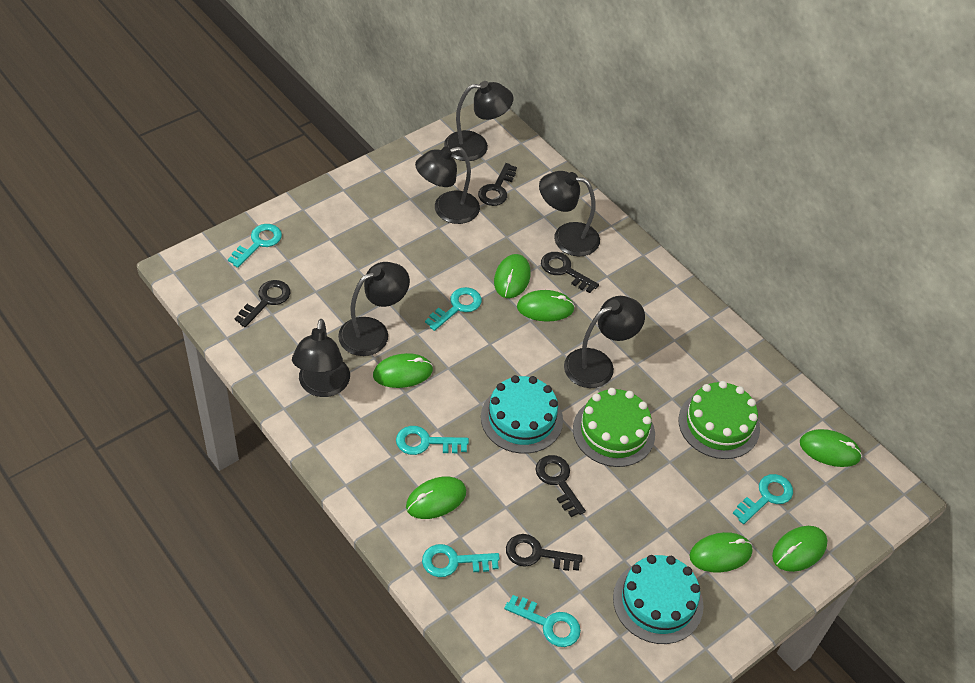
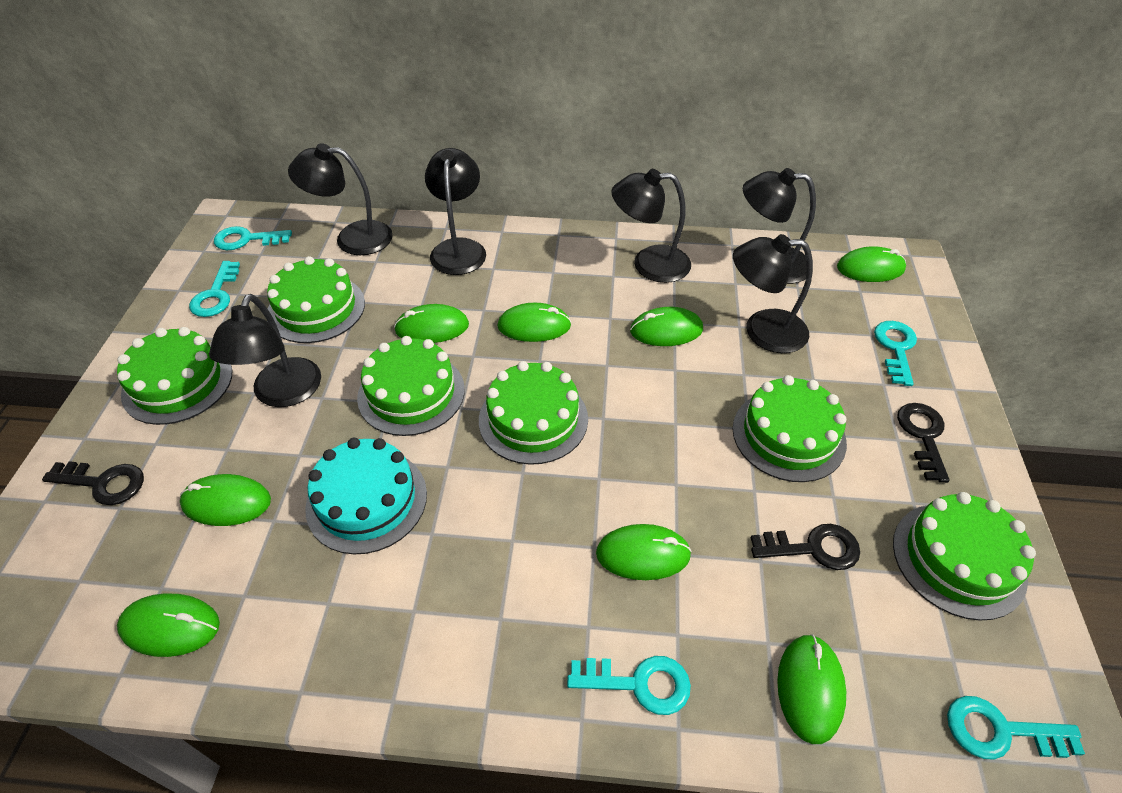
black key: [234,280,290,327] [478,163,517,206] [506,534,583,571] [535,455,586,517] [541,252,599,293] = 5 -> [42,461,144,505] [751,524,860,570] [897,403,950,483] = 3
green cake: [573,388,655,467] [678,381,760,459] = 2 -> [117,327,233,425] [267,256,365,343] [357,336,465,436] [479,361,588,465] [733,375,847,482] [893,492,1036,621] = 6
green mouse: [373,353,433,388] [406,476,466,519] [494,254,531,298] [517,290,575,322] [689,532,752,572] [772,526,828,572] [800,429,862,467] = 7 -> [117,593,220,657] [180,474,271,526] [394,304,469,343] [497,303,571,342] [596,524,692,580] [630,307,703,346] [777,634,846,744] [837,246,906,282] = 8
turquoise cake: [481,375,563,454] [613,555,704,644] = 2 -> [305,438,427,554] = 1
turquoise key: [228,224,282,268] [396,426,469,455] [422,544,500,577] [425,287,482,331] [504,595,581,647] [733,474,793,524] = 6 -> [189,261,240,317] [214,226,292,250] [567,656,691,715] [874,321,917,386] [947,696,1085,760] = 5

